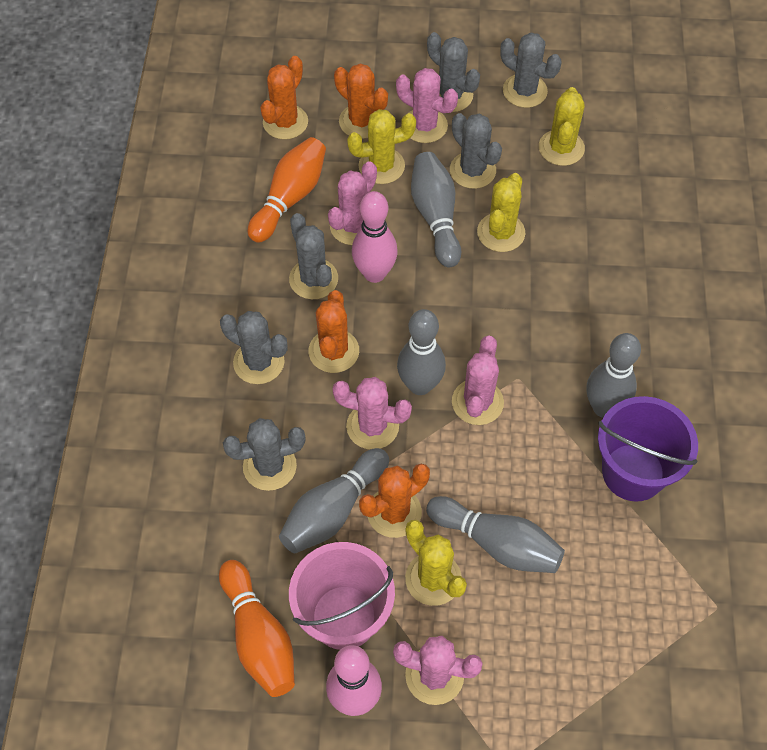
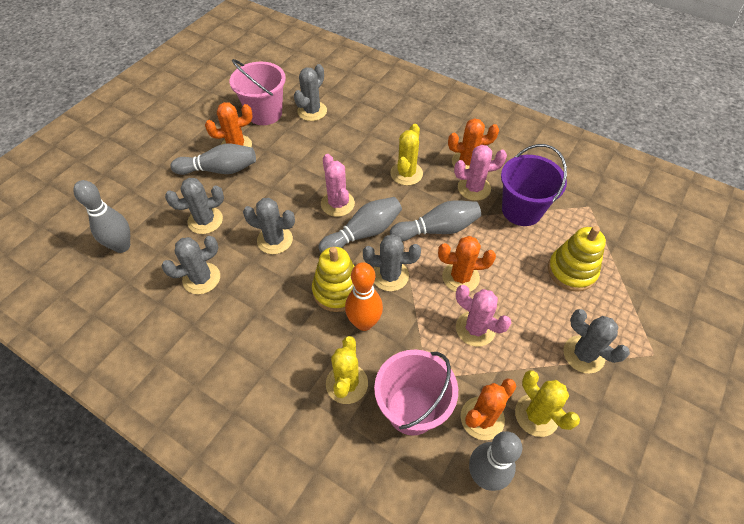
orange bowling pin: [219,560,295,697] [248,137,326,243] = 2 -> [345,262,383,331] = 1
pink bowling pin: [326,645,382,716] [352,191,398,283] = 2 -> none = 0
pink bucket: [289,542,395,650] = 1 -> [230,59,286,125] [374,350,458,436] = 2
pink cactus: [328,161,377,245] [333,377,412,449] [393,636,483,705] [396,68,458,143] [452,336,504,425] = 5 -> [321,154,355,217] [454,145,507,201] [456,285,511,347] = 3
yellow cactus: [347,109,416,184] [405,520,467,606] [477,173,525,252] [539,87,585,166] = 4 -> [326,336,368,404] [390,124,423,186] [515,370,580,437] = 3
yellow stacking toy: none = 0 -> [312,247,354,312] [548,226,606,292] = 2

